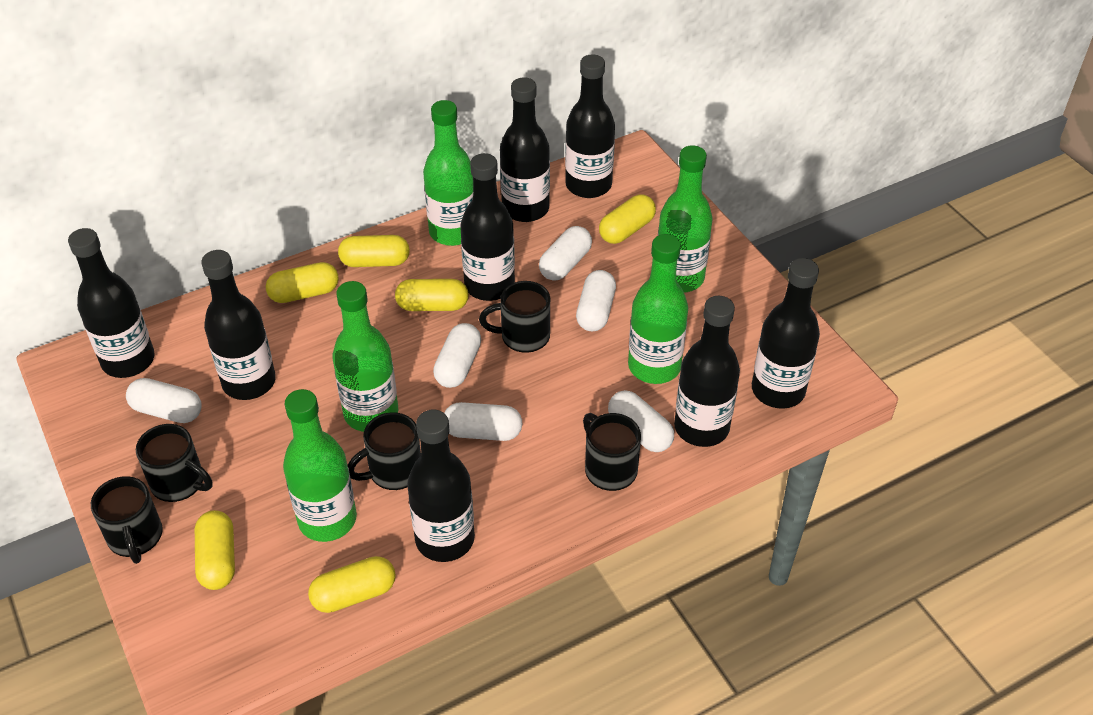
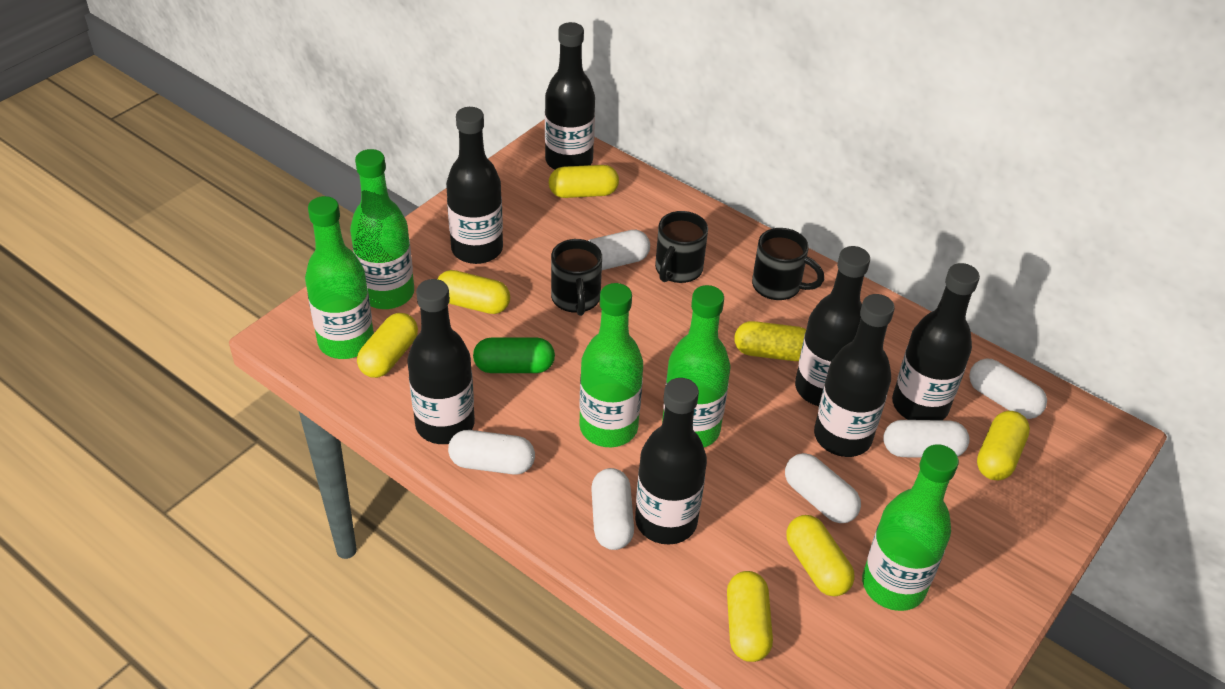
black bottle: [68,228,155,378] [201,250,276,400] [407,410,475,562] [460,153,515,301] [500,77,550,222] [565,54,615,198] [674,296,740,447] [752,258,820,409] = 8 -> [407,279,475,444] [446,107,503,264] [545,22,595,170] [635,378,707,544] [795,246,870,406] [814,294,895,457] [892,263,980,420] = 7
black mug: [91,476,163,564] [136,424,212,502] [347,412,421,490] [479,281,550,353] [583,413,641,491] = 5 -> [551,239,602,316] [655,211,708,283] [752,228,824,300] = 3
green capsule: none = 0 -> [473,337,555,373] = 1
yellow capsule: [195,510,235,590] [266,262,339,303] [308,556,396,613] [338,235,410,267] [395,279,469,311] [599,194,656,244] = 6 -> [357,313,418,378] [437,270,510,314] [549,165,619,198] [727,571,773,662] [734,321,806,361] [786,515,855,596] [977,411,1030,480] = 7

